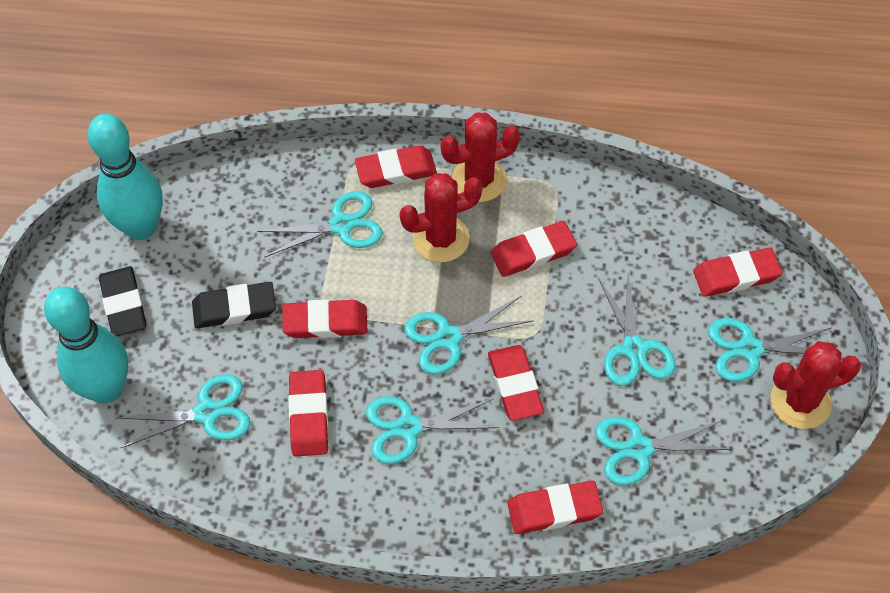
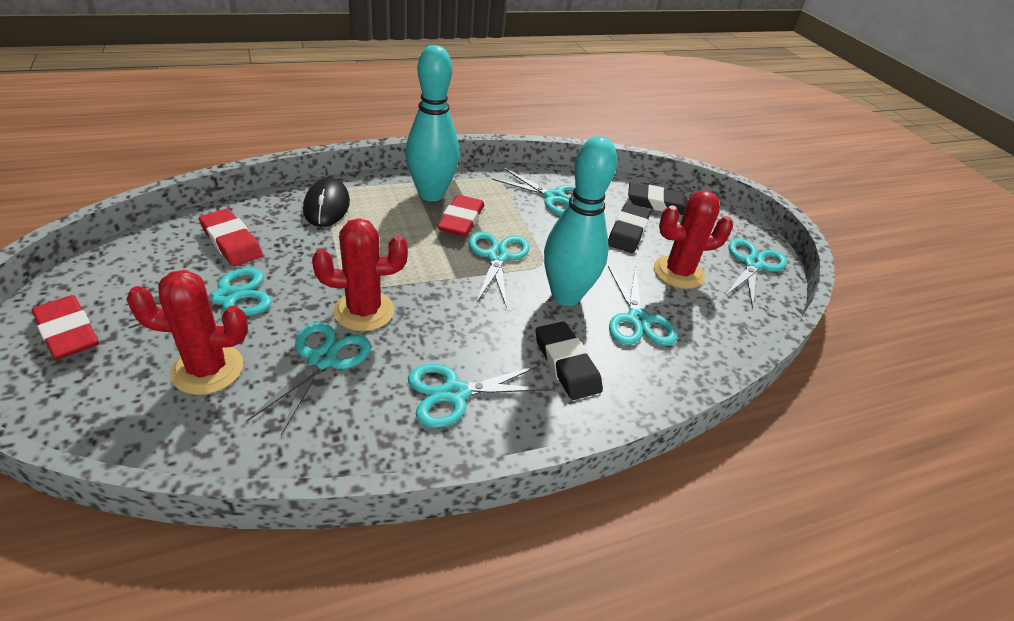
black eraser: [99,266,146,336] [192,282,276,328] = 2 -> [535,322,603,400] [608,203,651,253] [628,182,688,215] = 3
black mouse: none = 0 -> [303,178,350,227] = 1
red eraser: [282,299,368,338] [288,370,328,457] [355,146,437,188] [488,345,544,421] [491,221,577,277] [507,481,603,534] [693,248,783,297] = 7 -> [32,295,99,360] [199,209,263,266] [437,195,484,237] = 3

